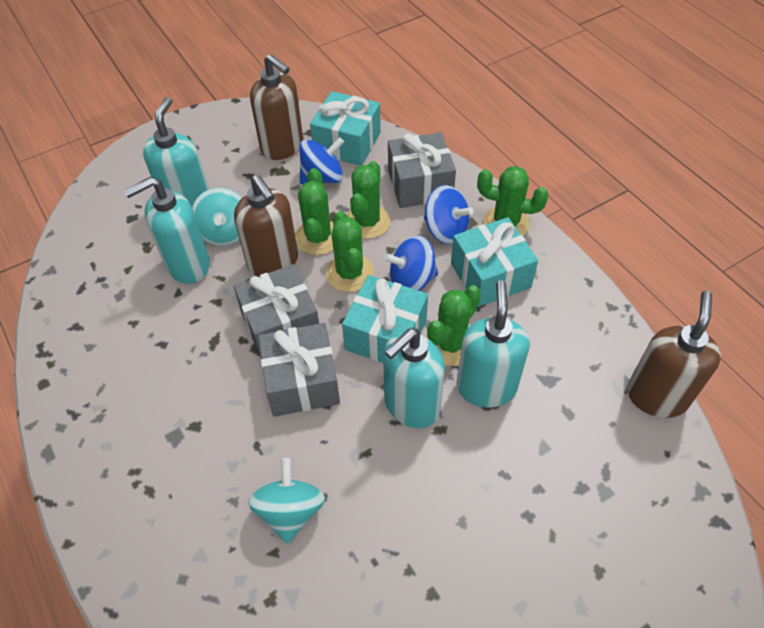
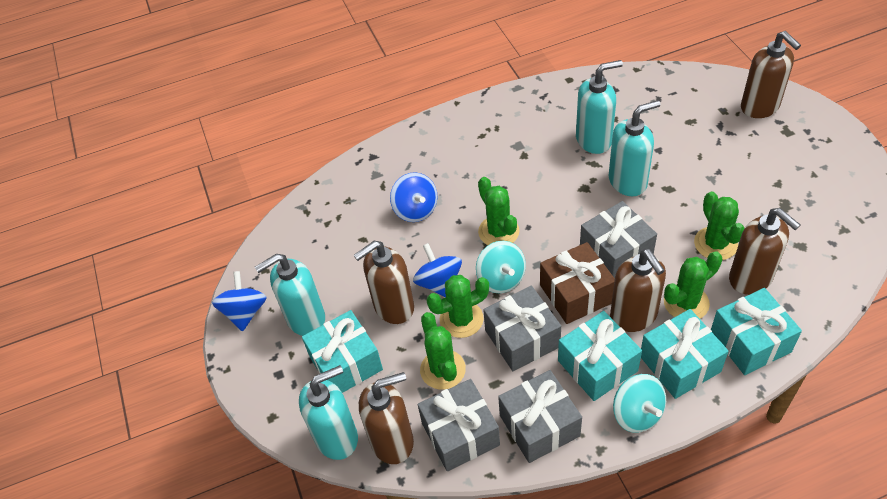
brown gift: none = 0 -> [540,242,615,324] = 1
brown soap dispenser: [234,175,298,277] [250,54,303,160] [627,291,721,418] = 3 -> [354,241,414,324] [359,372,414,464] [610,249,666,332] [729,208,800,295] [741,31,801,118] = 5
grey gift: [234,264,319,358] [258,323,340,417] [388,132,456,208] = 3 -> [417,379,500,471] [483,286,561,371] [498,370,582,463] [580,201,657,278] = 4
turquoise gift: [310,91,381,166] [342,275,428,363] [451,217,538,307] = 3 -> [302,310,383,393] [558,311,642,401] [641,309,729,399] [711,288,802,375] = 4

